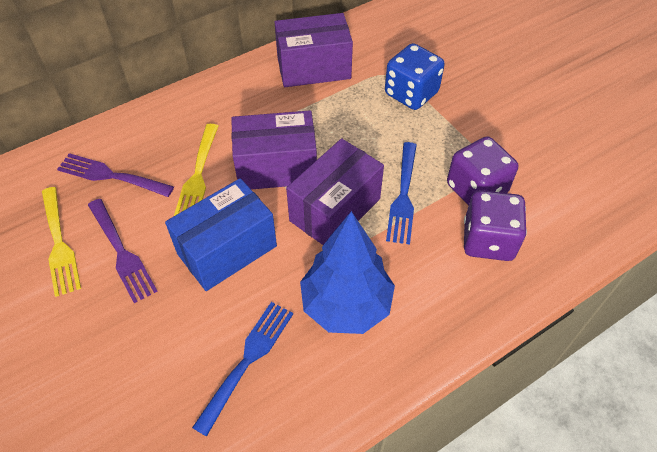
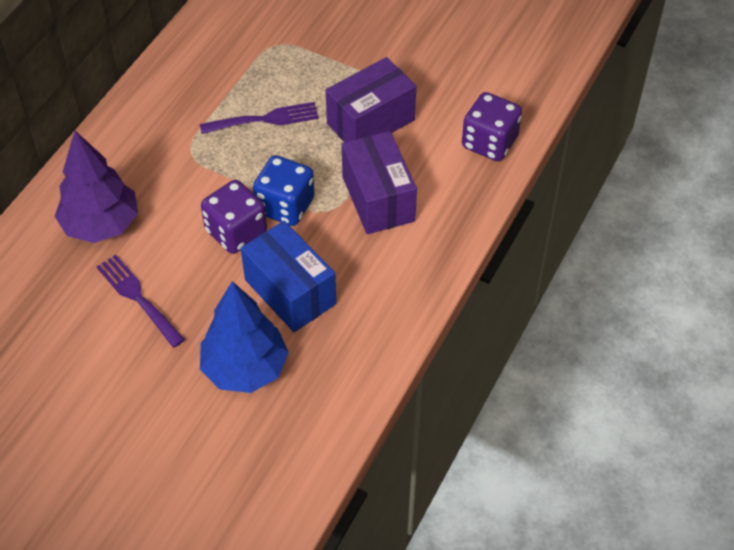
blue fork: [192,302,293,437] [386,142,417,244] = 2 -> none = 0
purple box: [231,110,317,190] [275,13,353,87] [286,138,384,245] = 3 -> [326,57,416,142] [342,131,417,234] = 2
purple tree: none = 0 -> [55,131,138,243] = 1
yellow fork: [42,187,81,297] [174,124,218,216] = 2 -> none = 0

